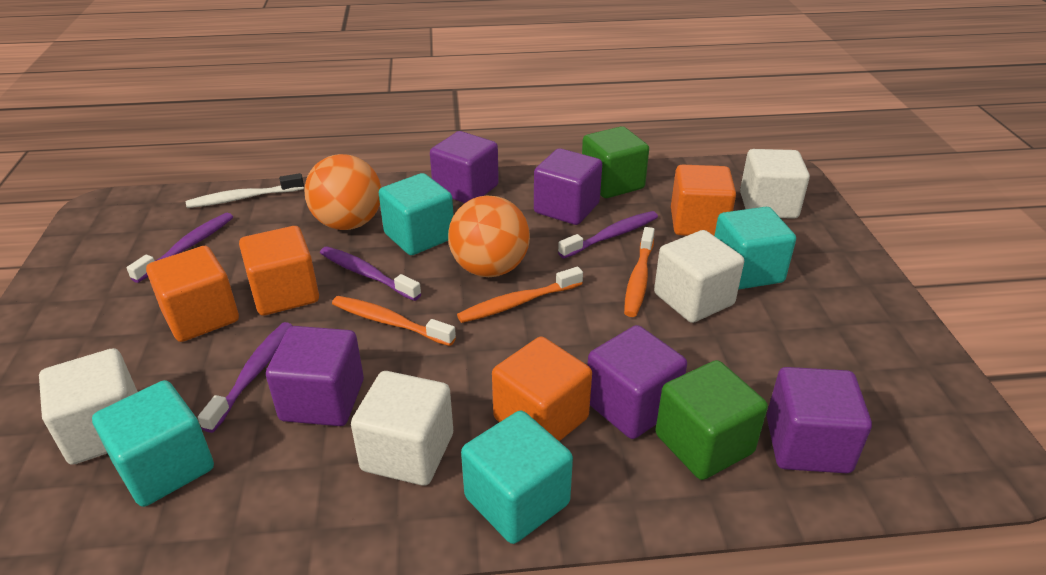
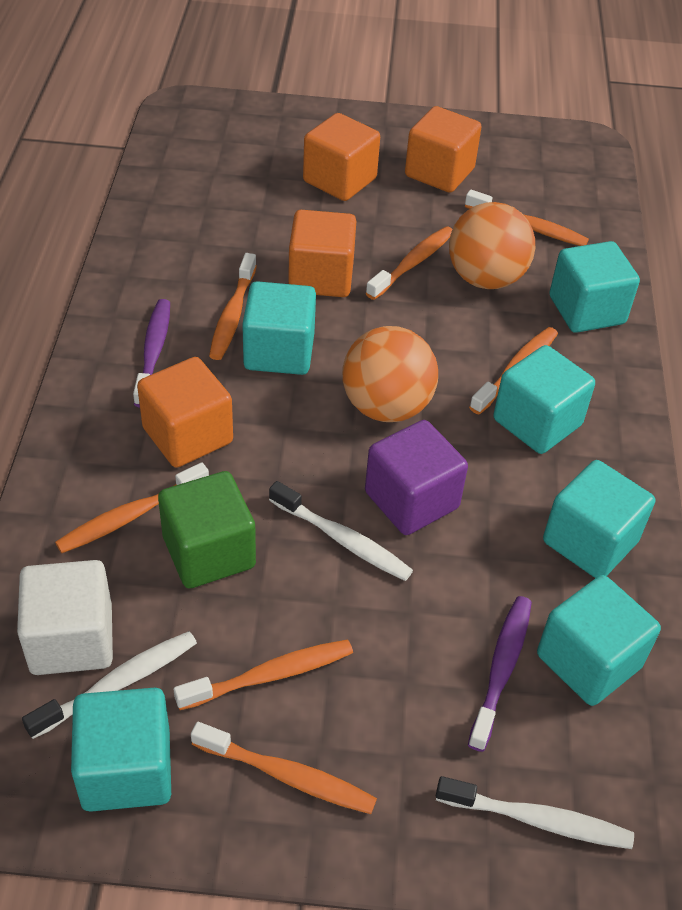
green cube: [582,126,649,198] [655,360,768,480] = 2 -> [158,471,256,589] = 1
orange toothbrush: [332,296,456,346] [457,267,583,323] [624,227,655,317] = 3 -> [55,462,209,553] [174,639,353,710] [191,722,377,814] [209,253,257,360] [366,226,453,300] [465,189,589,246] [469,327,558,414] = 7
purple cube: [266,326,364,426] [430,131,499,203] [534,148,602,225] [587,325,687,439] [766,367,872,473] = 5 -> [365,420,468,535] = 1
purple toothbrush: [127,212,233,283] [198,322,293,433] [320,246,421,301] [558,211,658,259] = 4 -> [133,299,170,407] [468,596,532,752] = 2
turquoise cube: [92,380,214,507] [379,173,454,255] [461,411,573,544] [714,207,796,290] = 4 -> [71,688,171,812] [242,281,316,375] [493,345,595,454] [537,575,661,706] [543,460,655,578] [549,241,640,333] = 6
white cube: [39,348,138,465] [351,371,453,486] [654,230,744,323] [740,149,810,219] = 4 -> [17,560,113,675] = 1
white toothbrush: [186,173,304,208] = 1 -> [22,631,197,739] [269,481,413,581] [436,776,634,849] = 3

